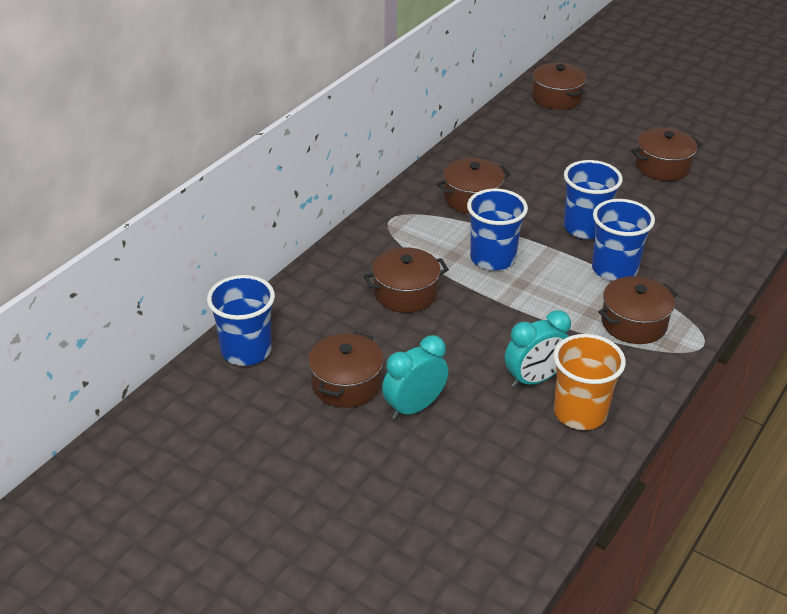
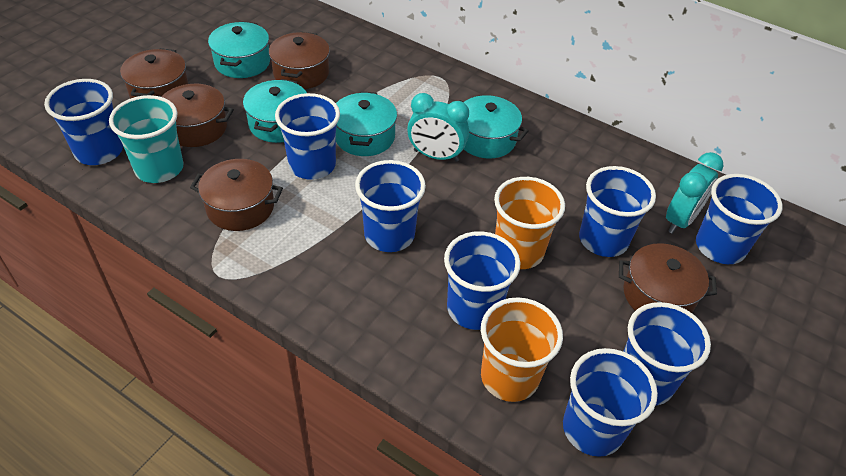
blue cup: [207,275,275,366] [467,189,528,271] [564,160,623,239] [592,199,655,281] = 4 -> [44,79,123,165] [275,93,340,180] [355,160,426,252] [444,231,520,330] [563,348,658,457] [579,166,656,257] [623,302,711,405] [696,174,782,264] = 8
brown pot: [308,331,384,408] [363,247,449,313] [437,158,510,214] [532,63,586,110] [598,276,677,344] [631,128,702,181] = 6 -> [120,48,189,99] [158,84,234,147] [190,159,283,231] [269,32,330,89] [619,243,717,313] = 5
orange cup: [553,334,626,430] = 1 -> [481,297,563,402] [494,177,565,269] = 2
turquoise cup: none = 0 -> [109,95,184,183] = 1
turquoise pot: none = 0 -> [208,21,270,78] [243,79,307,143] [336,91,397,156] [459,95,528,159] = 4

